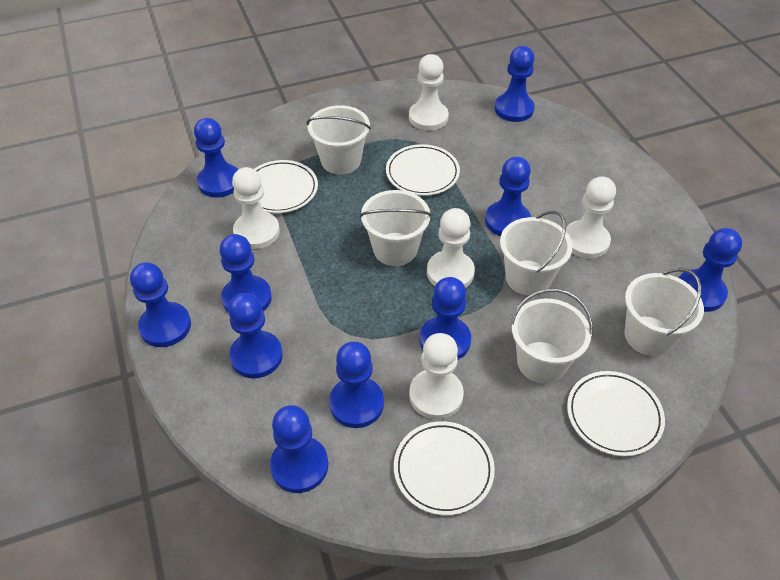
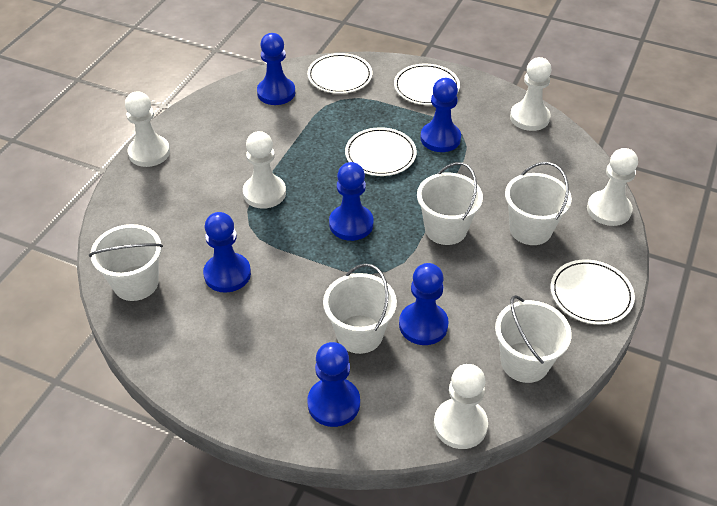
blue pawn: [130,262,191,347] [194,118,238,198] [219,234,272,312] [228,293,283,378] [270,405,328,493] [329,342,384,428] [420,277,471,359] [485,156,531,236] [495,46,535,122] [679,228,742,312] = 10 -> [203,212,251,293] [257,33,295,105] [307,342,360,427] [329,162,374,241] [399,263,449,345] [420,78,461,152] = 6

